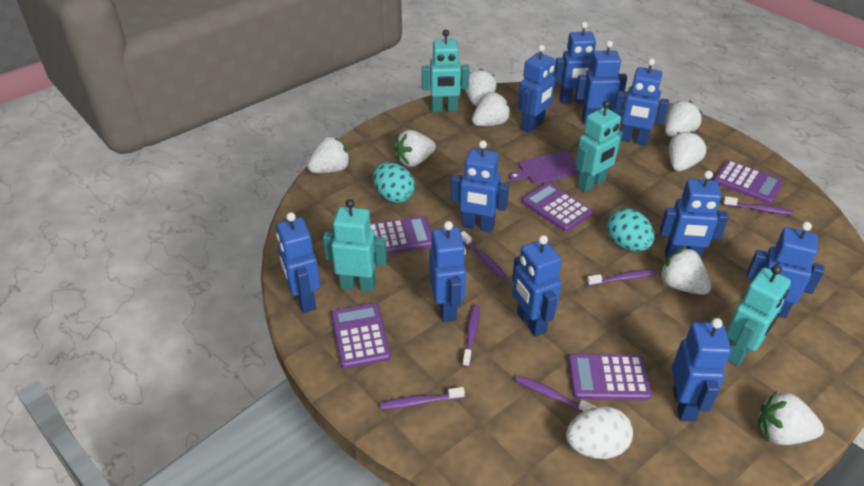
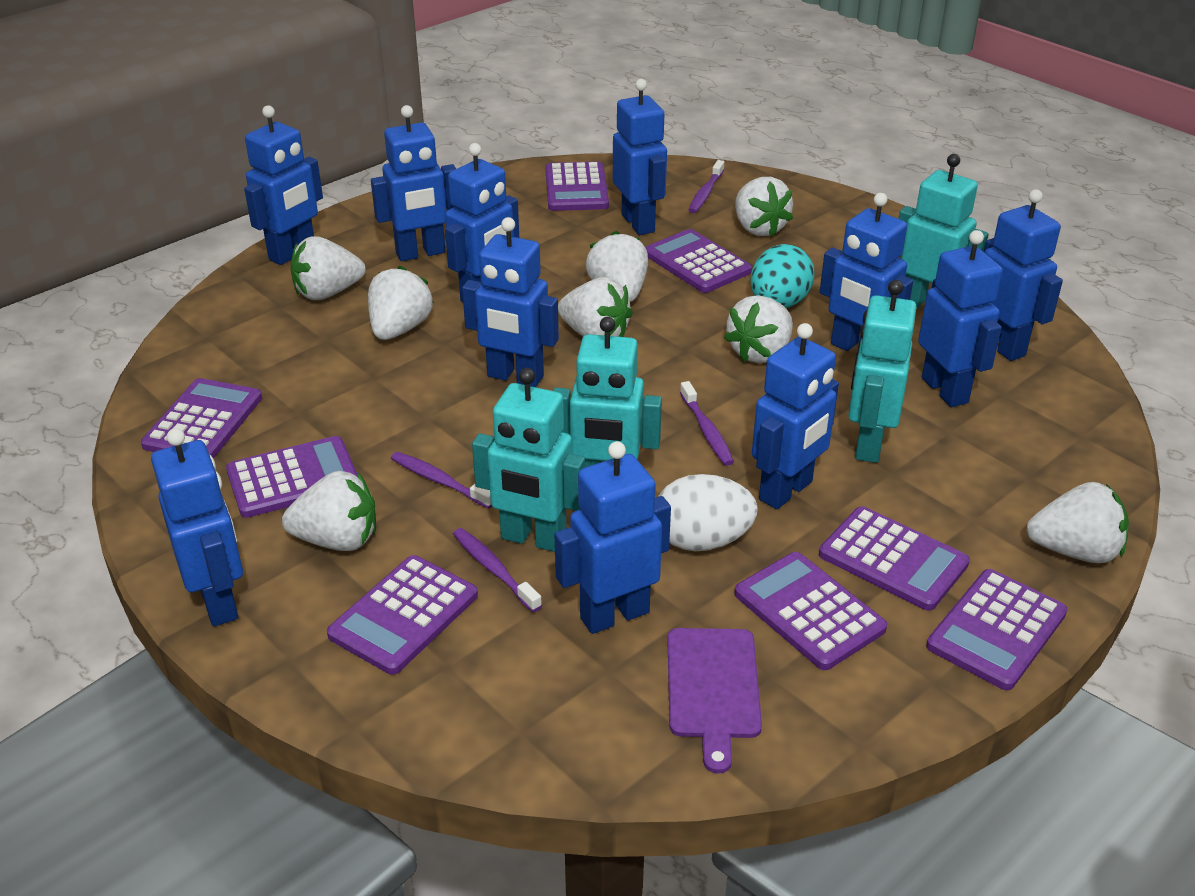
purple calculator: [331,303,391,369] [370,216,432,254] [522,183,593,232] [568,354,652,400] [714,160,784,204] = 5 -> [141,378,262,459] [226,436,358,518] [327,555,478,675] [545,161,609,211] [645,229,752,293] [734,552,887,670] [819,506,970,611] [926,569,1067,690] = 8
purple toothbrush: [380,387,465,410] [461,231,507,279] [462,304,480,367] [515,375,596,412] [587,269,657,286] [723,196,793,215] = 6 -> [391,452,492,508] [453,528,542,612] [680,381,734,466] [689,160,724,213] = 4
turquoise egg: [373,162,415,203] [607,208,654,251] = 2 -> [751,244,815,308] = 1

